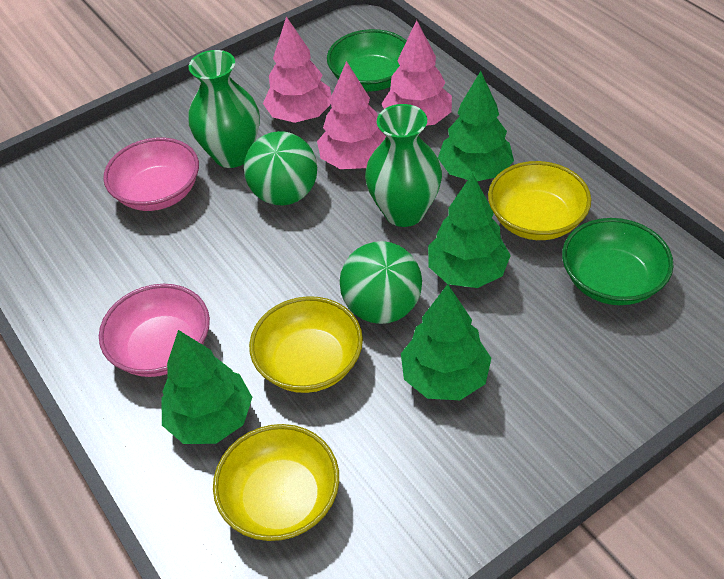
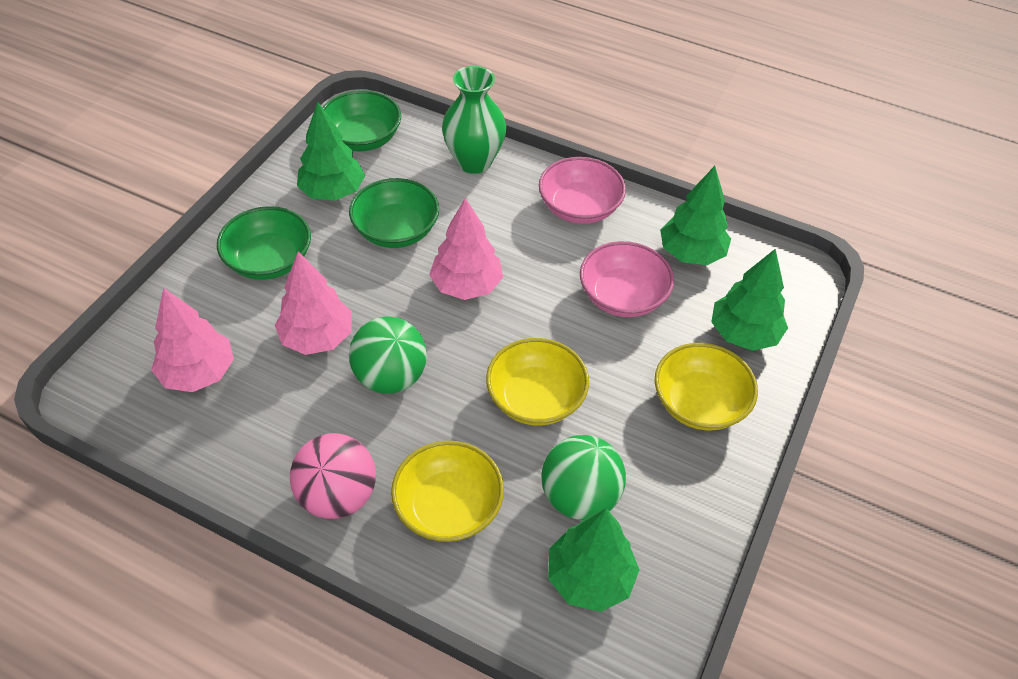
green bowl: [327,29,406,92] [562,218,674,305] = 2 -> [217,206,311,280] [322,90,401,152] [349,178,439,248] = 3
green vase: [189,50,260,168] [365,104,442,227] = 2 -> [442,66,506,174] = 1
pink ball: none = 0 -> [290,433,376,519] = 1

